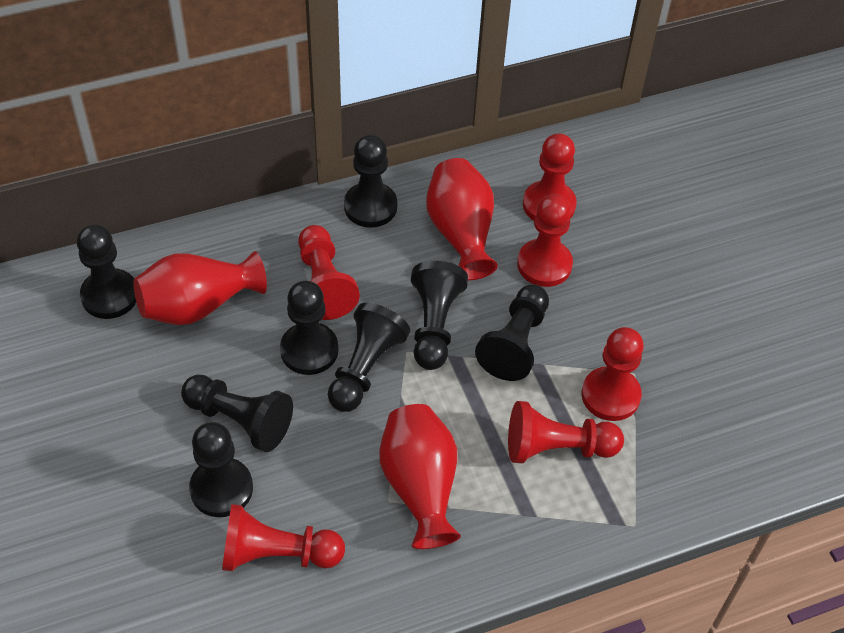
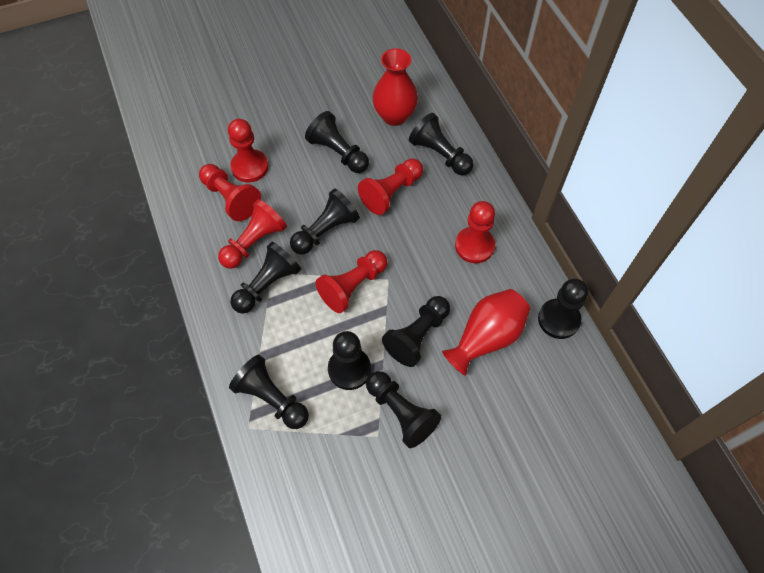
black pawn: [77,224,136,319] [181,375,293,452] [189,422,253,517] [280,281,338,375] [328,303,410,412] [344,135,397,228] [411,261,468,370] [475,284,549,381] = 8 -> [229,354,309,429] [230,241,301,314] [290,189,360,255] [305,111,369,173] [328,331,371,390] [366,371,441,448] [382,296,450,367] [409,113,474,175] [538,278,588,339] = 9
red vase: [134,251,267,325] [379,404,461,549] [426,158,498,280] = 3 -> [372,48,418,126] [442,289,530,376] = 2

